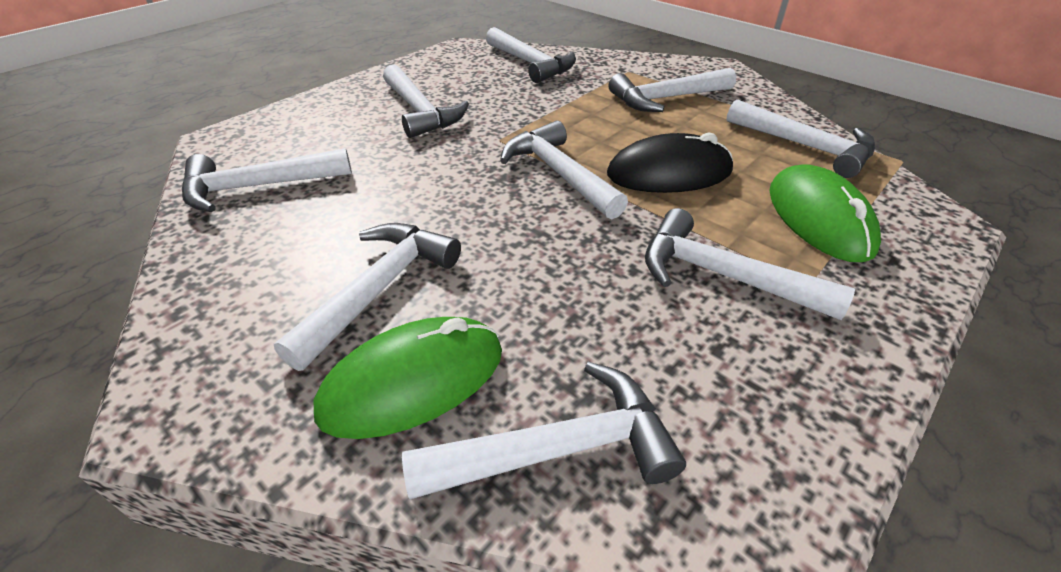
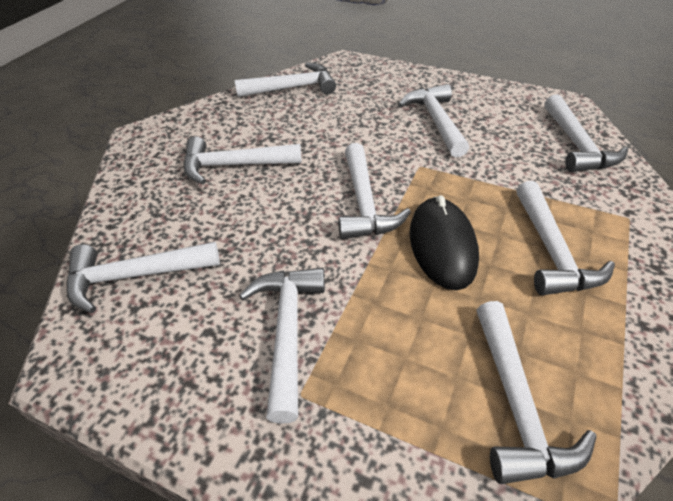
green mouse: [313,317,502,439] [769,164,881,262] = 2 -> none = 0

